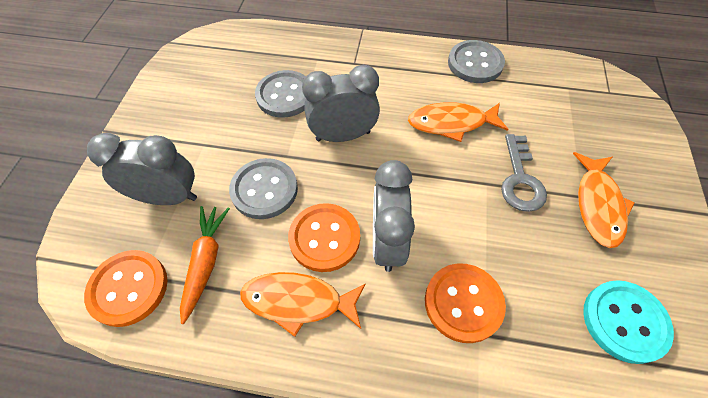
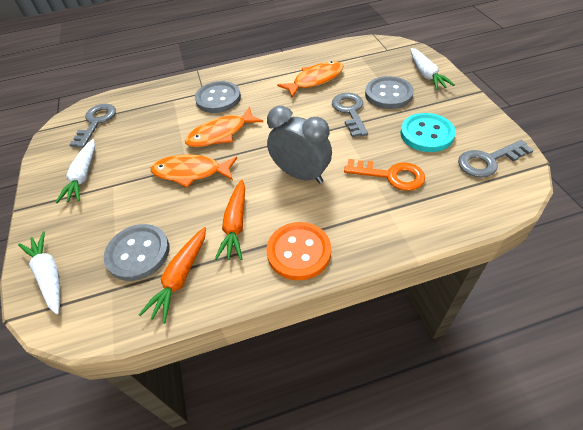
grey clock: [87,133,197,205] [302,65,380,142] [373,160,415,272] = 3 -> [267,106,332,183] = 1
grey key: [501,134,547,212] = 1 -> [69,104,116,148] [332,93,368,137] [458,140,533,178] = 3
orange button: [84,250,167,327] [288,203,360,272] [425,263,506,343] = 3 -> [266,222,331,280] = 1
orange carrot: [180,206,230,324] = 1 -> [139,227,206,324] [215,180,245,260] = 2
orange key: none = 0 -> [344,159,425,191] = 1
white carrot: none = 0 -> [18,231,60,314] [56,139,95,203] [410,48,455,90] = 3

